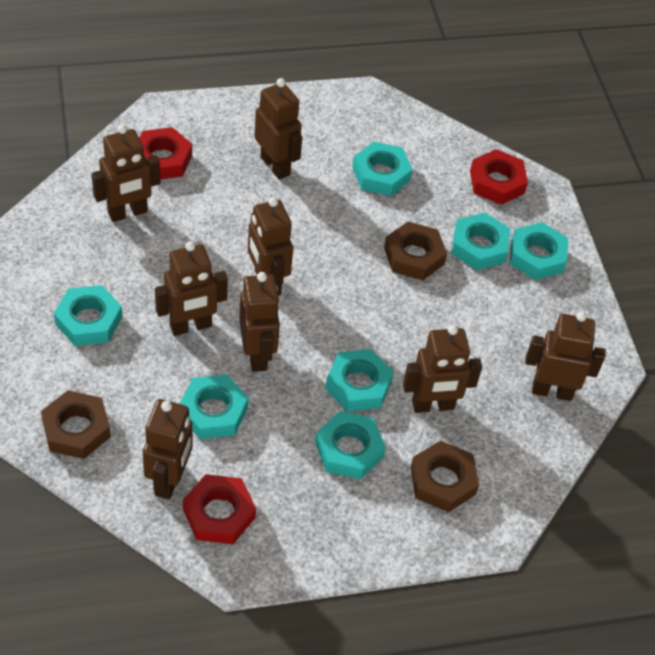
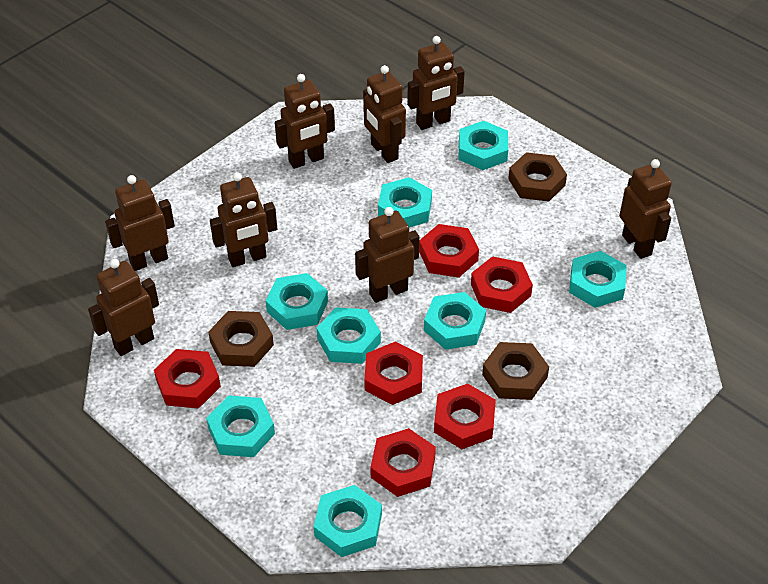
red nut: [139,127,192,180] [183,474,256,544] [470,149,528,205] = 3 -> [154,349,221,409] [364,342,423,405] [371,428,436,497] [419,224,479,278] [434,384,496,449] [471,256,533,313] = 6
turquoise nut: [54,285,123,346] [179,375,249,439] [315,411,386,479] [325,349,394,411] [352,142,413,196] [452,213,510,270] [510,222,568,280] = 7 -> [206,395,275,457] [266,273,328,330] [314,485,382,557] [317,307,381,364] [378,177,432,228] [424,292,486,350] [459,121,508,170] [569,251,627,308] = 8

